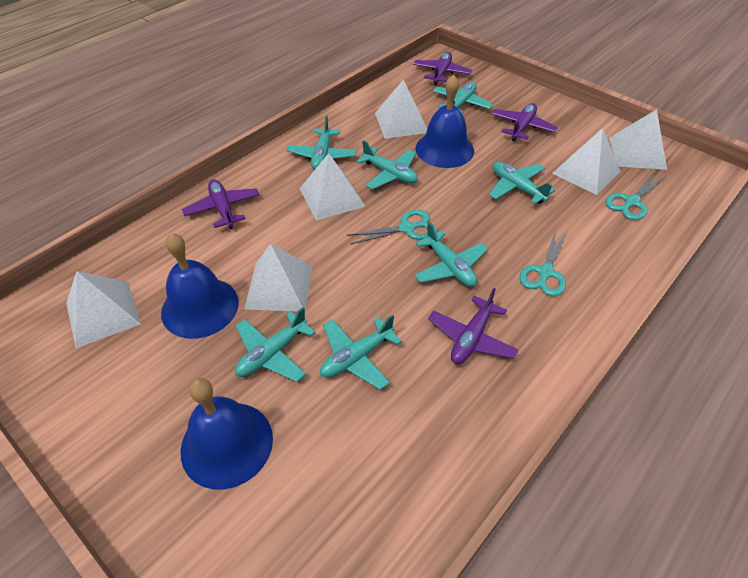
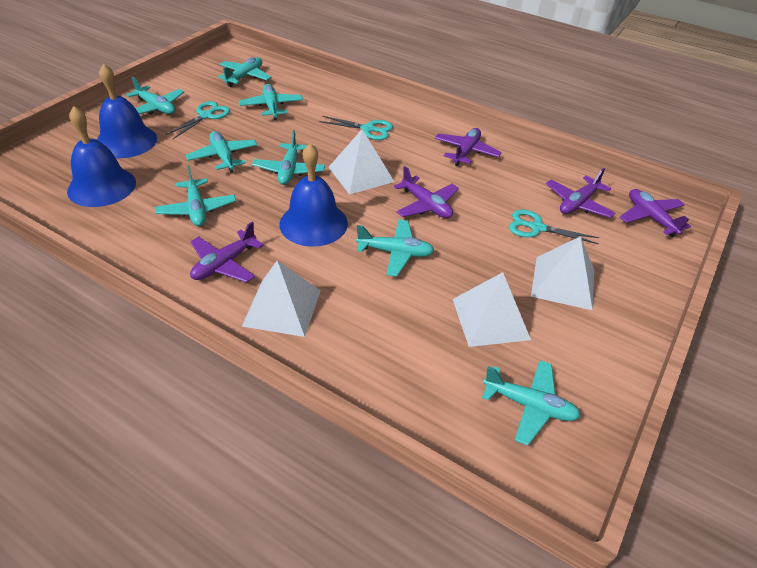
purple plane: [182,179,259,229] [413,52,472,86] [428,288,519,364] [492,103,558,142] = 4 -> [190,222,264,283] [394,166,459,218] [435,128,502,166] [546,168,616,218] [620,189,691,237] = 5
turquoise plane: [235,307,315,382] [287,116,357,170] [320,314,402,390] [356,140,418,189] [414,222,488,287] [433,82,493,114] [489,162,555,204] = 7 -> [126,77,184,115] [155,166,236,226] [186,131,257,173] [218,57,271,87] [239,84,303,120] [252,130,325,185] [356,219,435,276] [482,360,581,446] = 8
white pyramid: [66,271,141,348] [244,244,312,311] [299,153,366,221] [375,79,427,139] [552,128,620,195] [609,109,667,170] = 6 -> [242,260,321,337] [328,129,394,195] [453,272,531,347] [531,236,594,310] = 4

